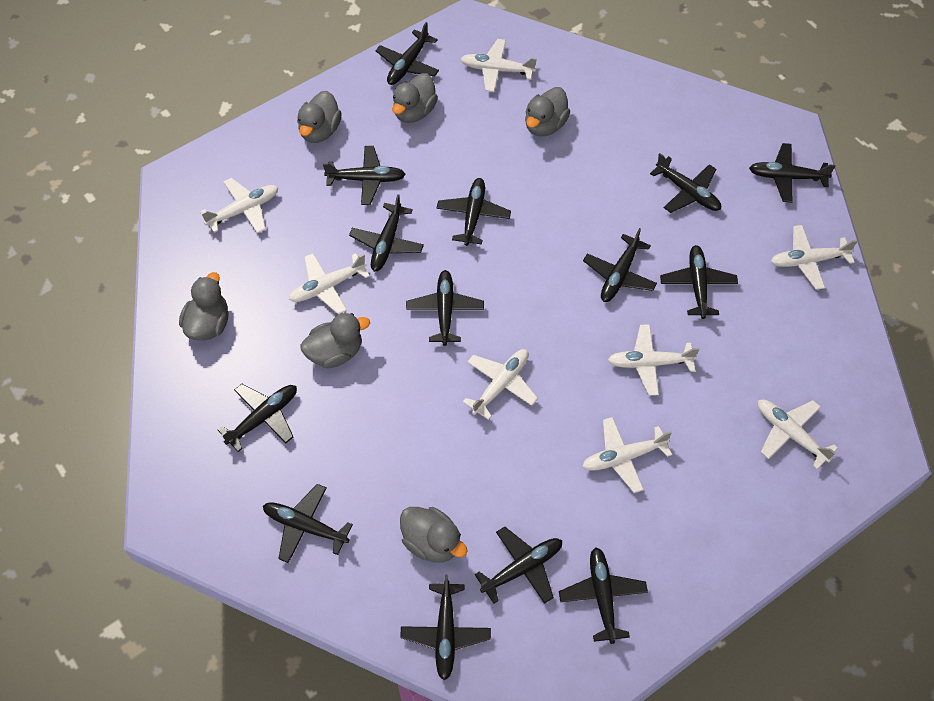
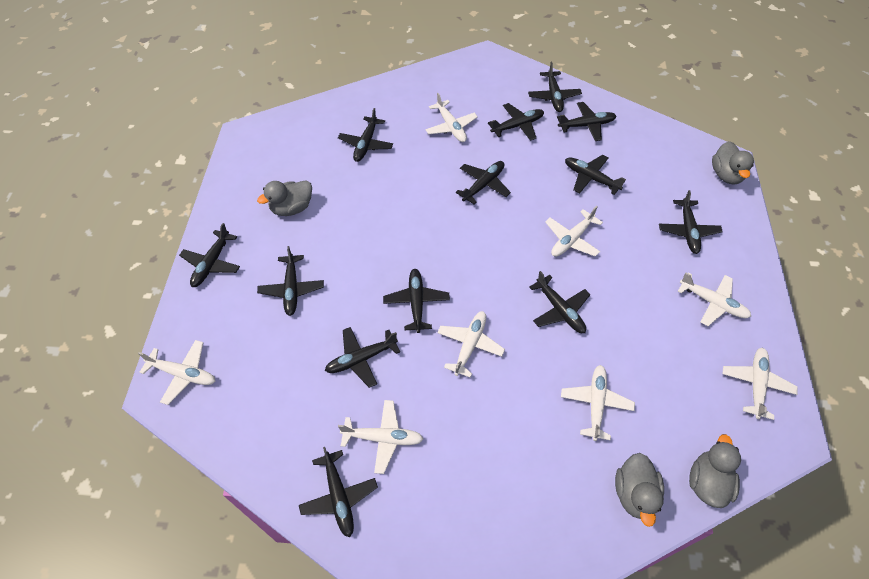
black plane: [217,384,297,452] [263,484,353,563] [323,146,406,205] [349,194,424,272] [376,22,439,85] [400,575,491,681] [406,270,484,346] [437,178,511,246] [475,527,562,604] [559,547,648,644] [583,228,657,302] [650,153,721,213] [660,245,738,319] [749,143,836,203] = 14 -> [179,223,240,287] [257,246,324,316] [299,447,378,537] [325,327,400,388] [338,108,393,162] [383,269,450,333] [455,161,511,204] [488,103,544,141] [528,62,582,112] [529,271,590,333] [557,102,616,141] [565,155,626,195] [659,190,723,254] = 13
grey duck: [179,272,228,341] [297,91,342,143] [301,313,370,368] [392,73,438,123] [400,507,467,563] [525,87,570,136] = 6 -> [257,181,312,216] [615,453,664,527] [689,434,741,508] [712,141,754,184] = 4

